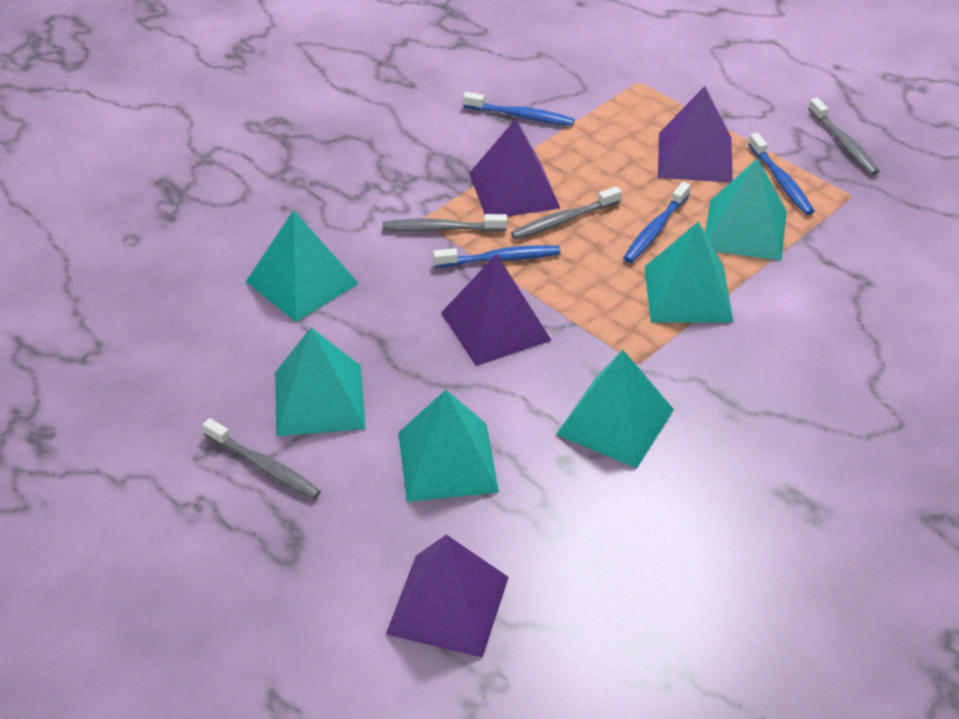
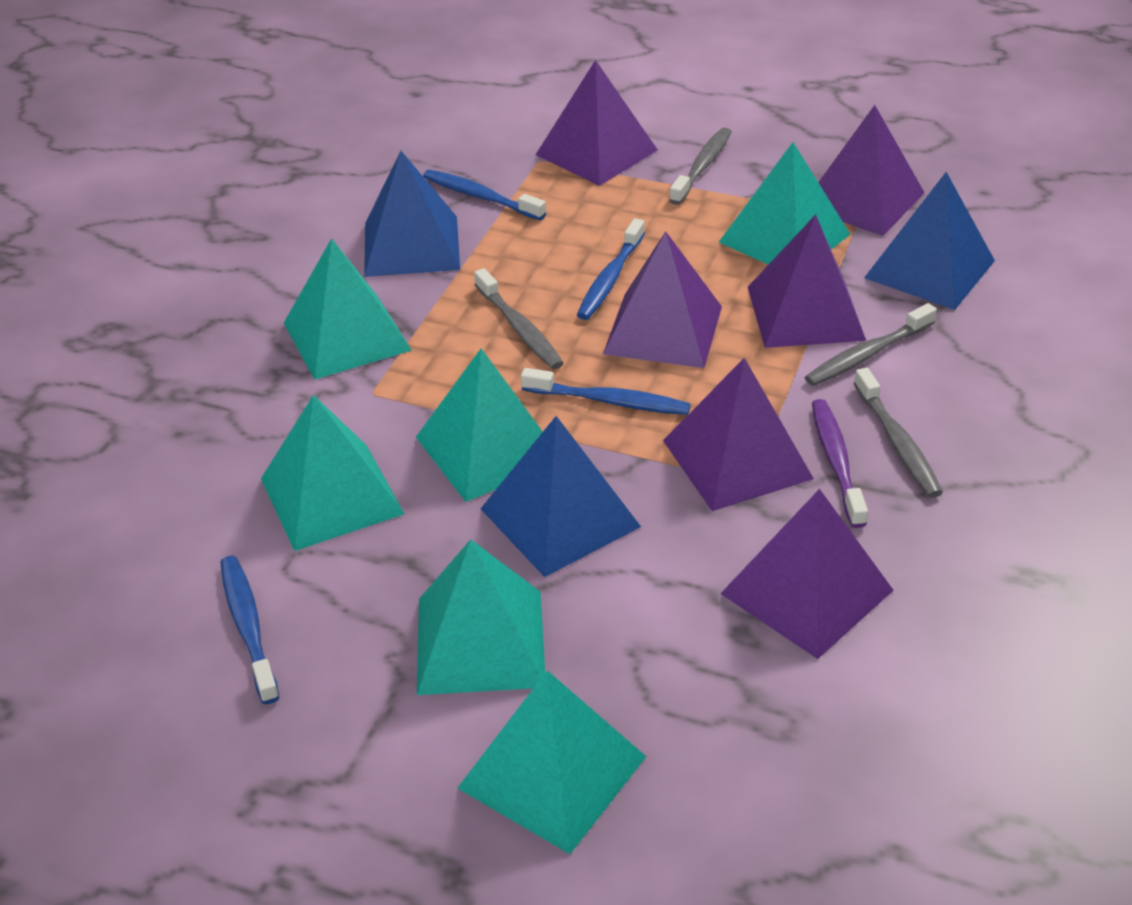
blue pyramid: none = 0 -> [364,151,460,277] [481,416,641,577] [864,172,995,310] = 3
purple pyramid: [386,535,509,658] [441,254,552,366] [469,119,560,217] [658,86,733,183] = 4 -> [536,60,658,186] [603,231,722,368] [663,358,814,511] [720,489,894,659] [748,214,866,348] [818,105,925,236] = 6
purple toothbrush: none = 0 -> [812,399,868,528] = 1

